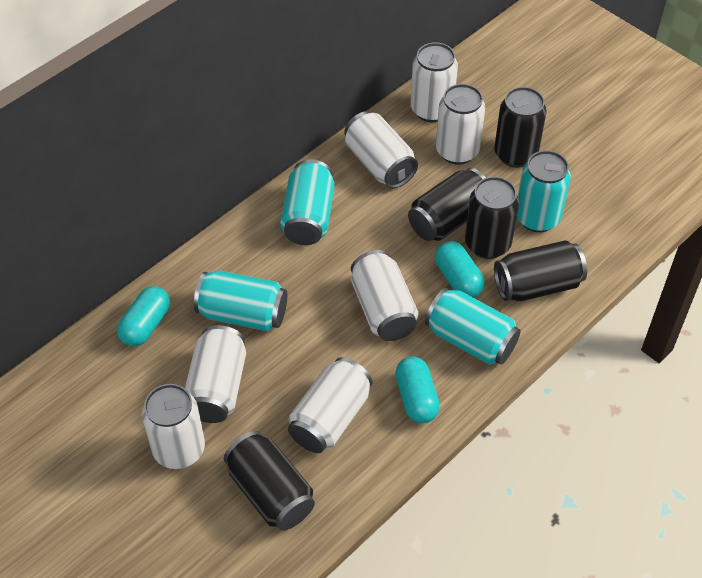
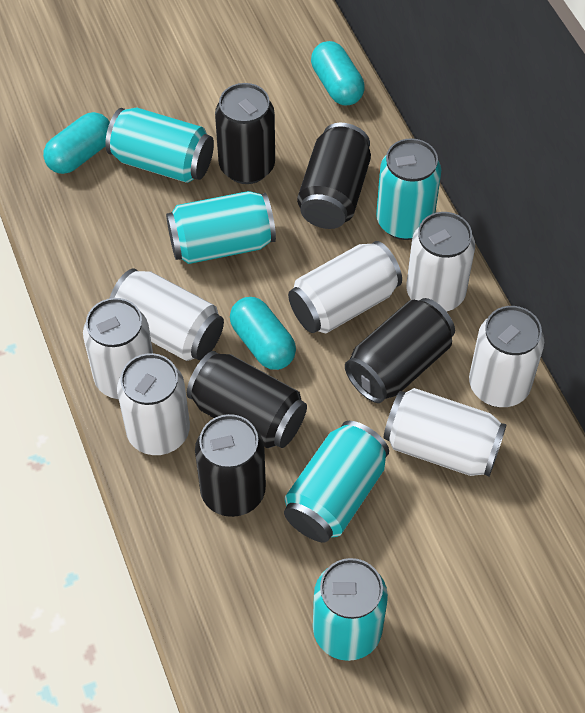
turquoise can: [194,270,287,331] [280,159,335,245] [425,288,521,365] [517,150,571,232] = 4 -> [105,108,214,183] [166,191,276,264] [284,421,389,542] [313,558,388,661] [376,138,441,240] = 5

